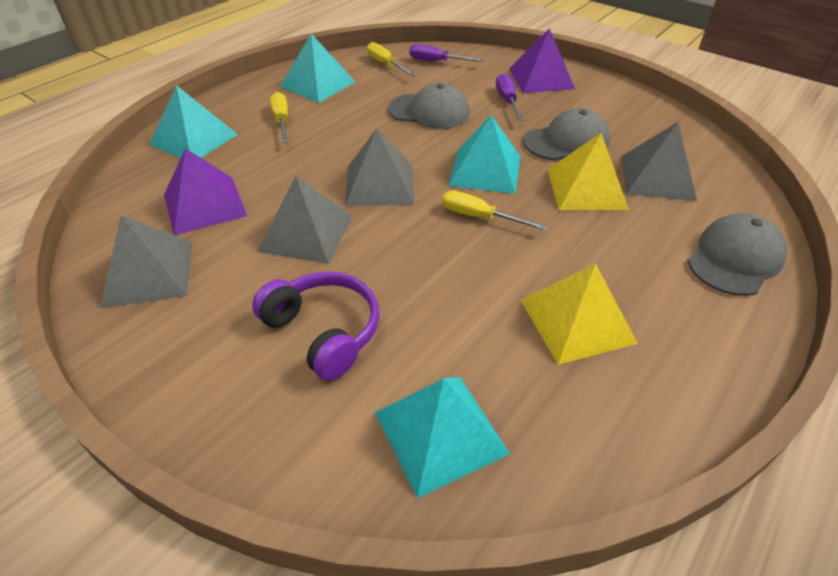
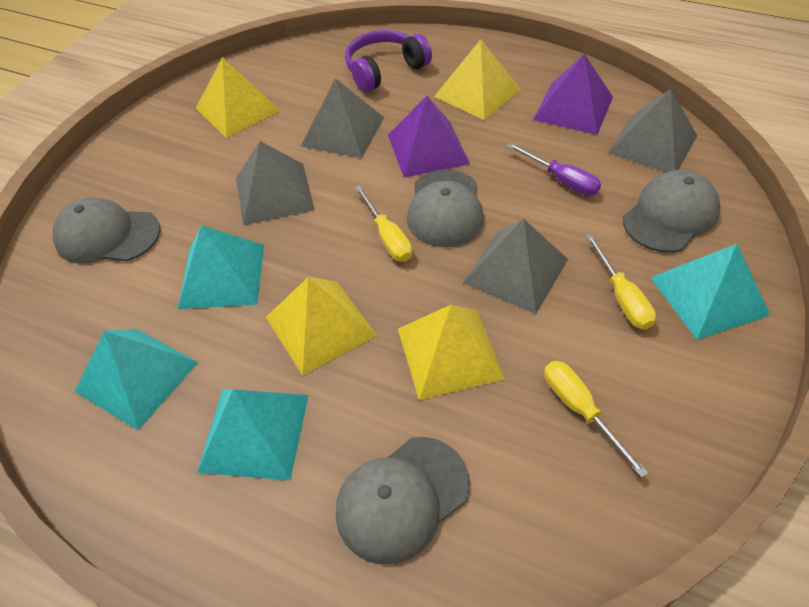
grey cap: [388,83,470,129] [523,108,610,161] [688,213,787,296] = 3 -> [53,197,160,264] [336,437,470,565] [407,170,484,247] [623,170,720,253] = 4
purple screwdriver: [409,44,484,62] [496,73,524,121] = 2 -> [507,142,601,196] = 1
yellow pyramid: [521,263,638,365] [547,133,629,210] = 2 -> [196,57,280,138] [266,277,377,376] [398,305,505,400] [434,39,521,120] = 4

